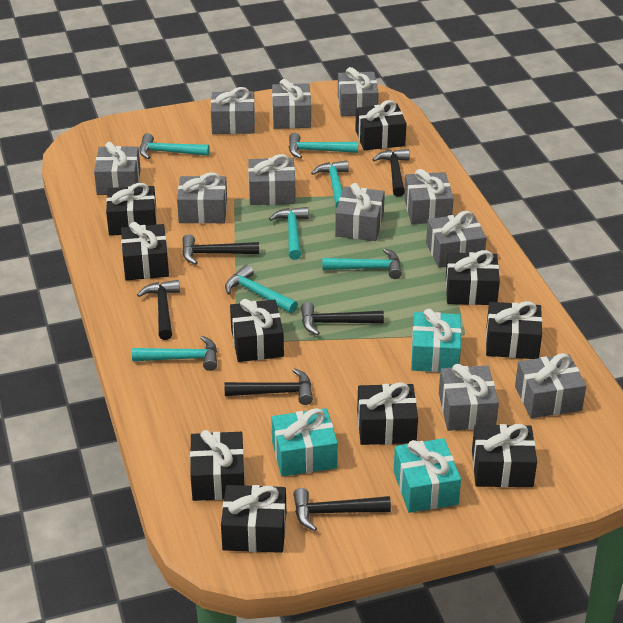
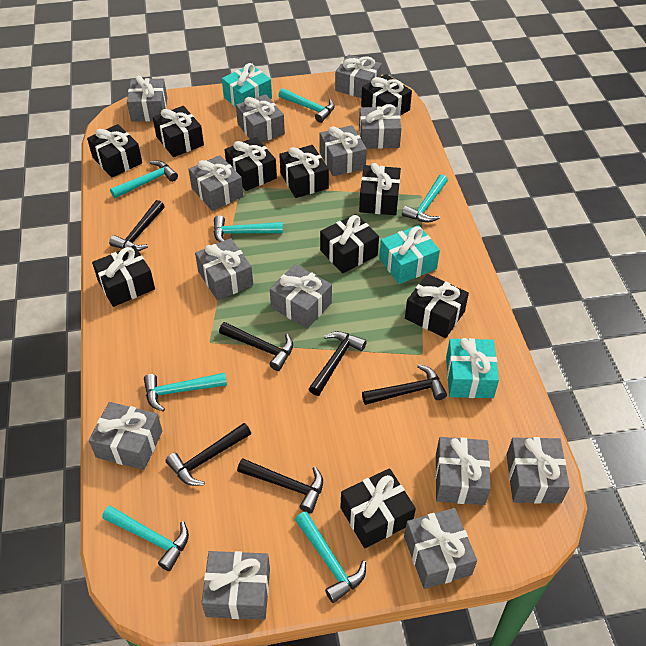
grey gift: [94,142,141,195] [177,172,227,224] [211,87,255,134] [248,154,296,205] [272,79,311,129] [335,183,385,241] [338,67,379,116] [404,169,454,224] [426,211,487,268] [439,364,499,431] [515,353,586,418] = 11 -> [89,402,162,470] [127,75,167,122] [189,155,243,211] [195,238,253,301] [201,551,270,620] [236,94,285,143] [270,264,332,329] [320,125,367,176] [335,54,382,98] [359,104,402,149] [404,508,477,589] [435,437,491,505] [506,437,570,504] = 13

